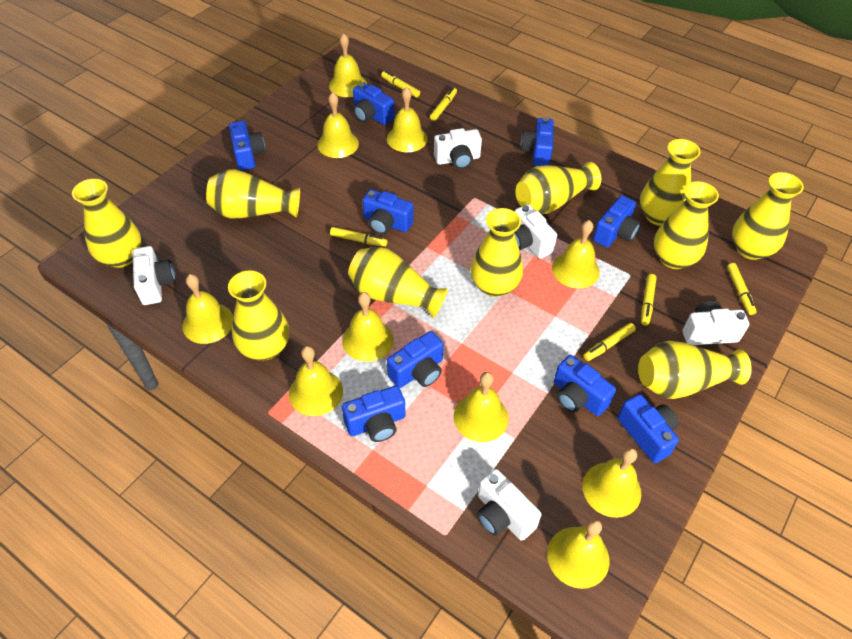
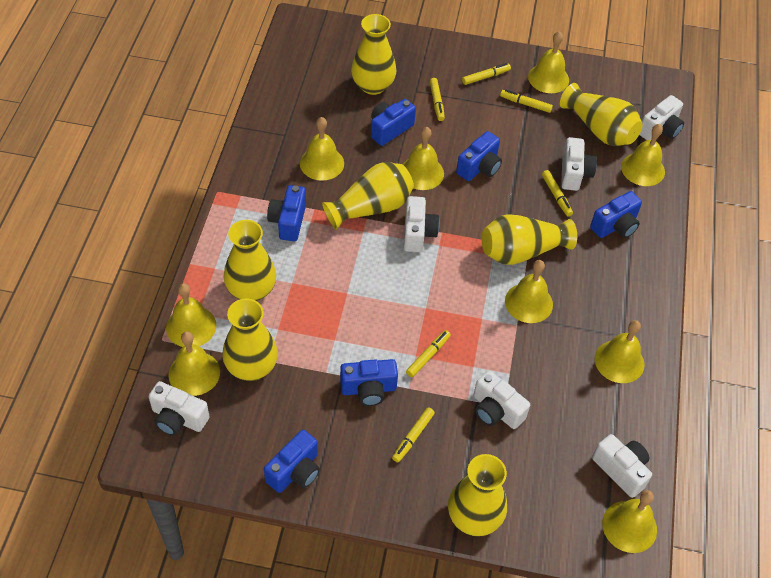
blue camera: [229,121,265,170] [342,386,405,442] [353,83,395,125] [362,189,413,234] [387,331,443,388] [521,117,554,166] [554,355,616,416] [593,195,641,248] [617,394,679,463] = 9 -> [264,430,320,493] [267,185,306,241] [340,359,398,406] [371,99,416,146] [456,131,502,181] [590,191,642,238] = 6
white camera: [132,246,175,305] [434,128,482,169] [477,469,541,541] [514,204,557,259] [682,301,749,345] = 5 -> [149,381,210,436] [404,196,440,252] [474,371,530,429] [561,137,597,191] [592,434,652,498] [639,95,684,140] = 6
yellow bell: [182,274,233,344] [289,346,343,416] [317,92,359,158] [329,33,367,97] [342,292,393,362] [387,87,428,152] [454,372,509,442] [547,519,609,589] [552,220,600,289] [582,447,641,518] = 10 -> [166,283,216,347] [168,331,220,396] [300,117,344,181] [403,127,444,190] [505,260,553,323] [528,31,569,93] [595,320,644,383] [602,490,657,553] [621,124,665,186] = 9
yellow vase: [72,179,142,268] [206,169,300,218] [228,270,289,361] [348,247,448,318] [470,208,523,297] [515,162,601,214] [638,341,752,399] [640,139,701,226] [654,181,719,269] [732,172,804,260] = 10 -> [222,299,278,381] [224,220,276,301] [322,162,414,230] [351,14,396,95] [448,454,507,537] [482,214,577,265] [560,83,643,146] = 7

